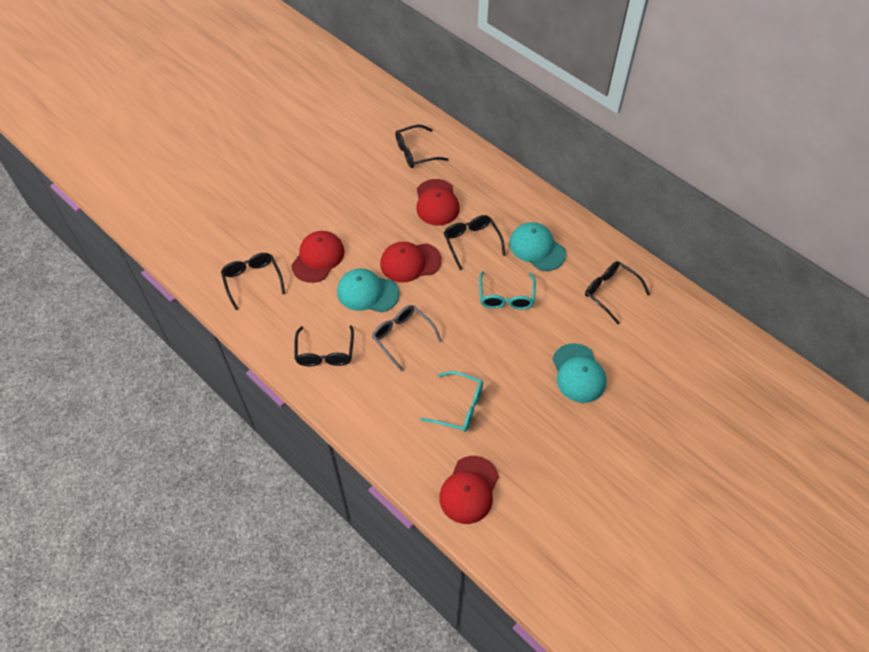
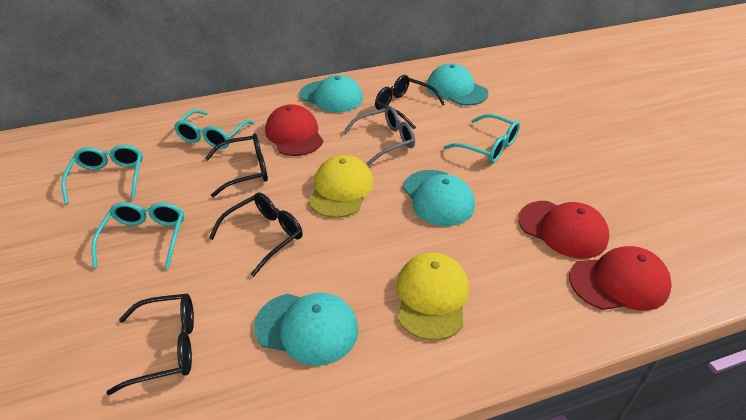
black glasses: [221,253,285,310] [295,325,354,366] [395,125,449,168] [444,215,506,270] [585,261,650,324] = 5 -> [106,294,194,395] [205,133,268,197] [209,192,303,277] [375,75,445,129] = 4
red cap: [291,231,345,283] [380,242,442,283] [416,179,460,225] [439,456,499,524] = 4 -> [265,104,323,156] [518,201,609,259] [569,246,672,311] = 3
turquoise cap: [337,269,399,313] [509,222,566,271] [553,343,607,403] = 3 -> [254,293,358,366] [300,75,363,113] [403,170,475,226] [427,63,488,106] = 4
turquoise glasses: [420,371,483,432] [479,271,536,310] = 2 -> [61,145,143,204] [91,202,184,269] [174,109,254,149] [443,114,520,163] = 4
yellow cap: none = 0 -> [309,155,374,218] [396,253,469,340] = 2

